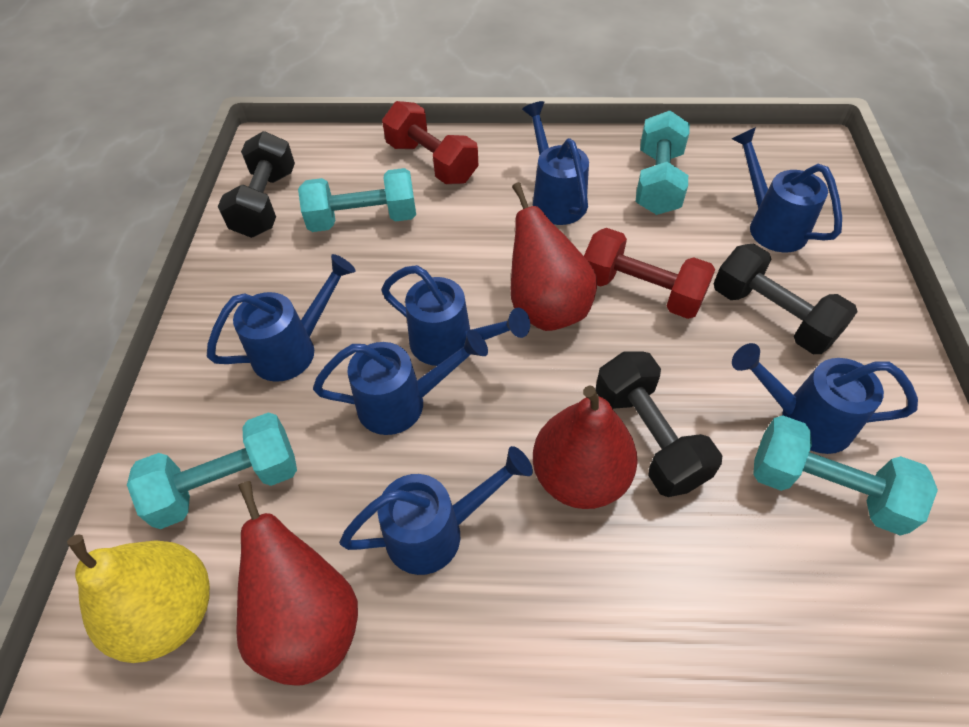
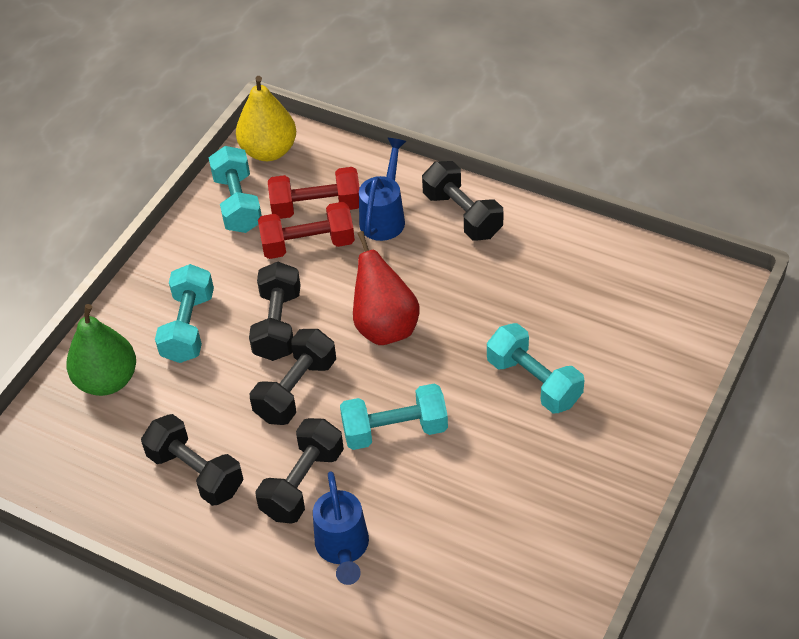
black dumbbell: [218,131,295,238] [596,351,722,497] [714,244,858,354] = 3 -> [141,414,244,506] [249,262,301,361] [250,329,336,425] [255,418,344,524] [422,161,503,240] = 5
blue watering can: [207,254,356,382] [313,329,488,435] [339,446,533,575] [381,265,530,366] [522,101,589,225] [731,127,842,252] [732,343,918,454] = 7 -> [313,472,369,585] [359,138,406,241] = 2
green pear: none = 0 -> [66,304,136,396] = 1
red pear: [236,481,358,686] [511,182,597,331] [533,386,638,509] = 3 -> [353,231,420,345] = 1

